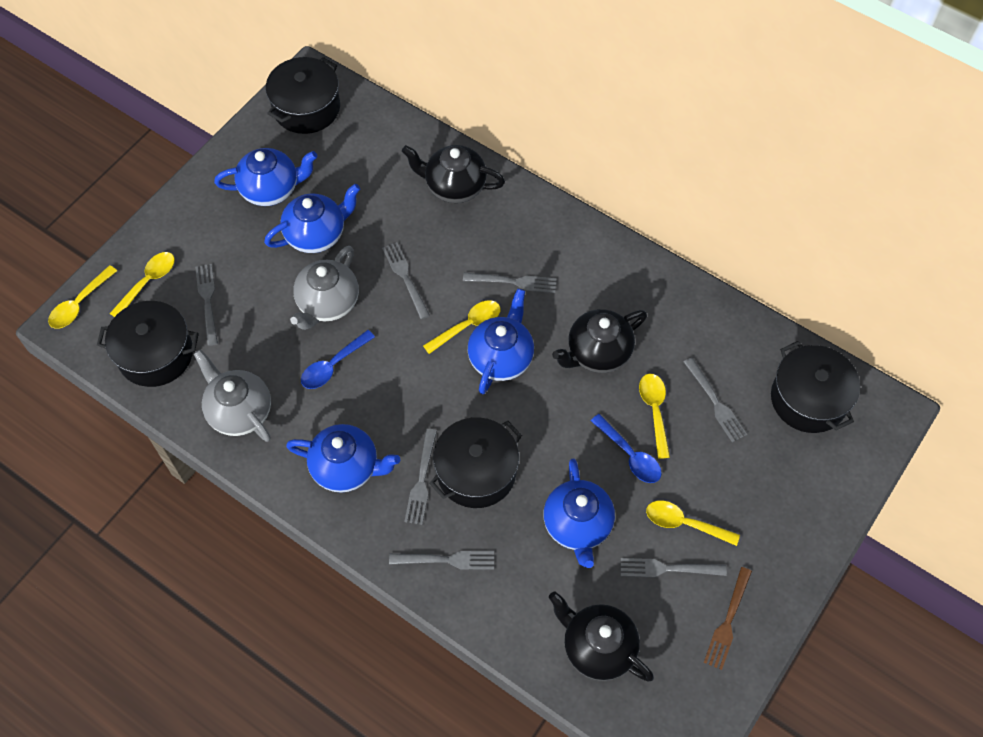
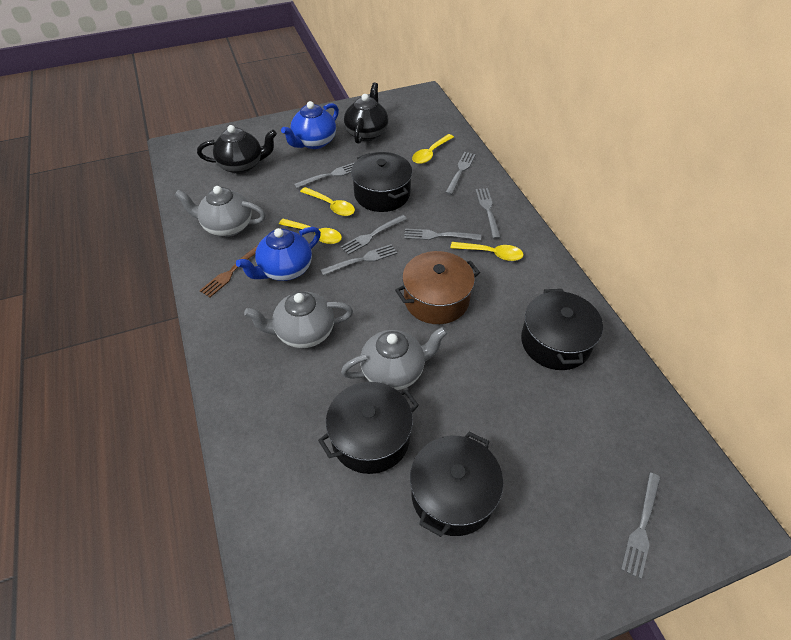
black teapot: [402,145,505,203] [549,591,654,682] [552,309,647,373] = 3 -> [197,125,277,174] [344,82,389,144] = 2
blue spoon: [301,330,375,389] [591,414,662,483] = 2 -> none = 0
blue teapot: [214,148,318,206] [264,184,360,253] [286,424,400,493] [468,289,534,394] [544,459,615,568] = 5 -> [236,227,321,281] [281,101,339,149] = 2
brown pot: none = 0 -> [395,251,480,324] = 1
grey teapot: [194,349,271,442] [290,246,359,330] = 2 -> [175,186,266,237] [244,292,353,348] [341,327,447,390] = 3
yellow spoon: [48,265,117,329] [109,252,175,317] [423,300,500,354] [639,373,670,459] [646,501,740,546] = 5 -> [279,219,342,244] [300,187,355,216] [412,134,454,164] [450,242,524,261] = 4

